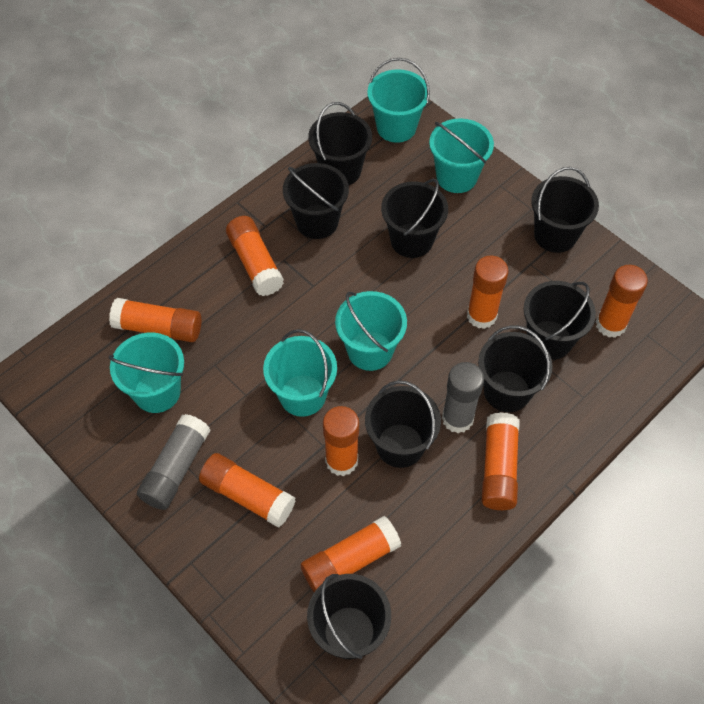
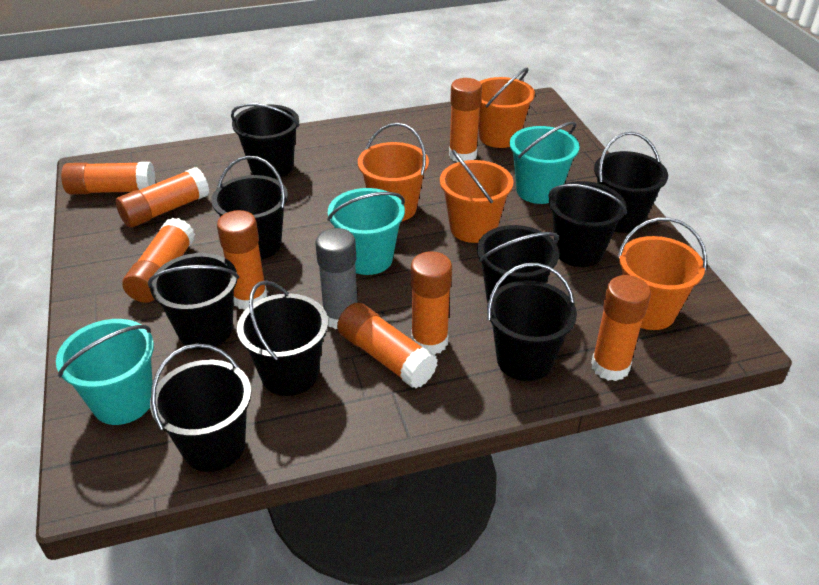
black bucket: [283,163,349,239] [307,574,391,659] [308,102,372,185] [365,380,441,468] [381,179,448,258] [478,325,553,412] [524,281,596,360] [531,167,599,253] = 8 -> [148,253,239,349] [150,344,251,472] [211,156,288,259] [231,103,299,179] [237,280,328,396] [477,225,559,303] [487,263,577,381] [548,181,627,267] [594,132,668,233] = 9
grey glue stick: [137,414,210,510] [442,362,484,433] = 2 -> [315,228,358,329] = 1
orange bucket: none = 0 -> [358,123,429,221] [440,149,513,243] [478,68,535,148] [618,218,707,330] = 4
turquoise bucket: [109,332,184,413] [263,329,337,417] [335,291,407,371] [367,58,430,143] [429,118,494,193] = 5 -> [56,319,154,425] [327,188,405,275] [510,122,580,204] = 3

